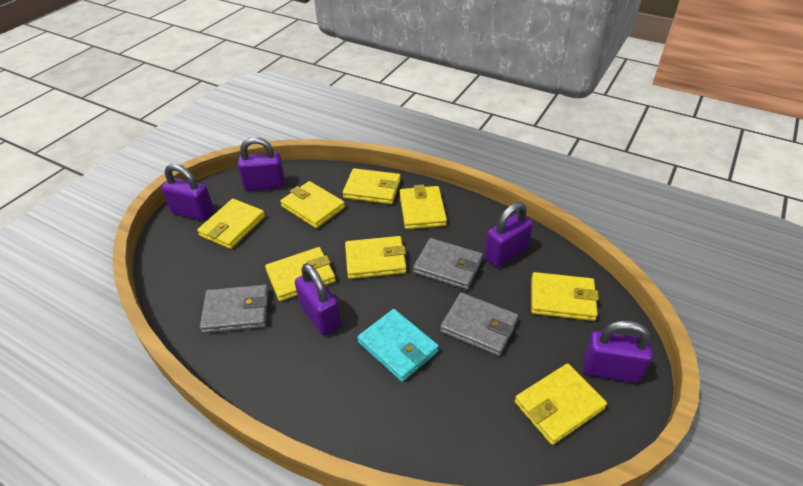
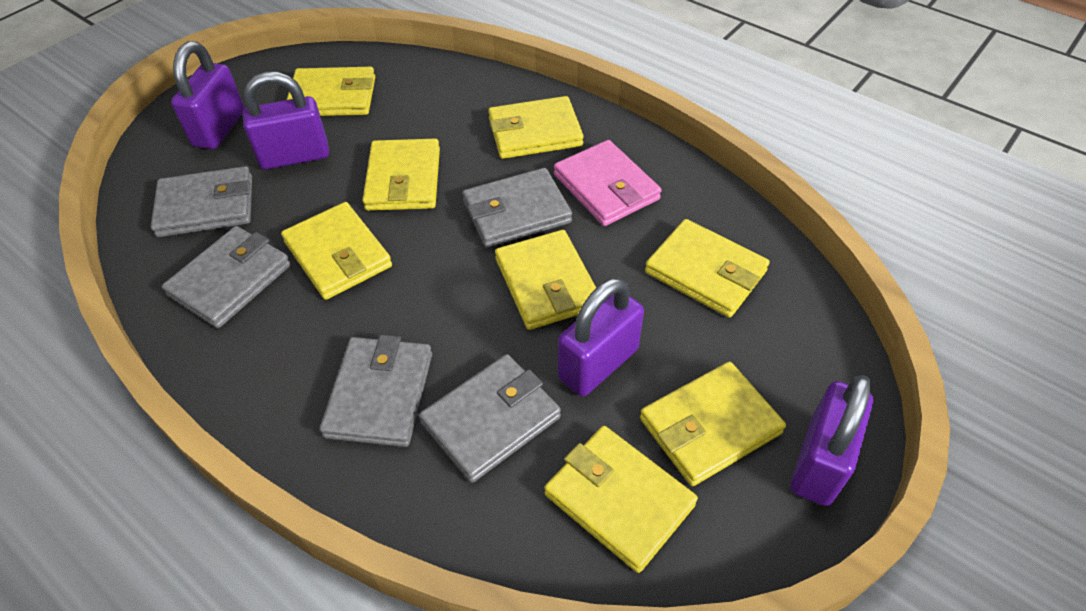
grey wallet: [200,285,269,333] [413,238,483,290] [440,293,518,356] = 3 -> [151,166,252,237] [162,226,291,328] [320,335,432,447] [419,354,561,483] [462,168,572,248] = 5
pink wallet: none = 0 -> [554,140,662,226] = 1
purple padlock: [161,164,214,221] [238,137,285,191] [295,263,341,336] [485,202,533,267] [583,320,652,383] = 5 -> [171,41,244,149] [243,72,329,169] [558,277,644,396] [791,375,873,506] = 4
turquoise wallet: [357,309,439,382] = 1 -> none = 0

